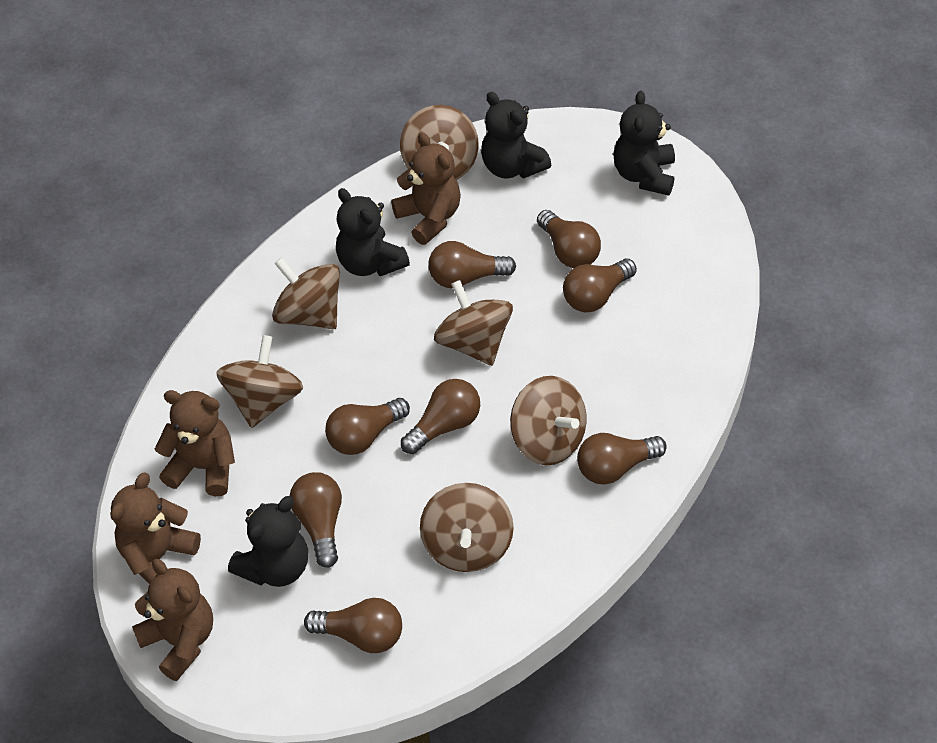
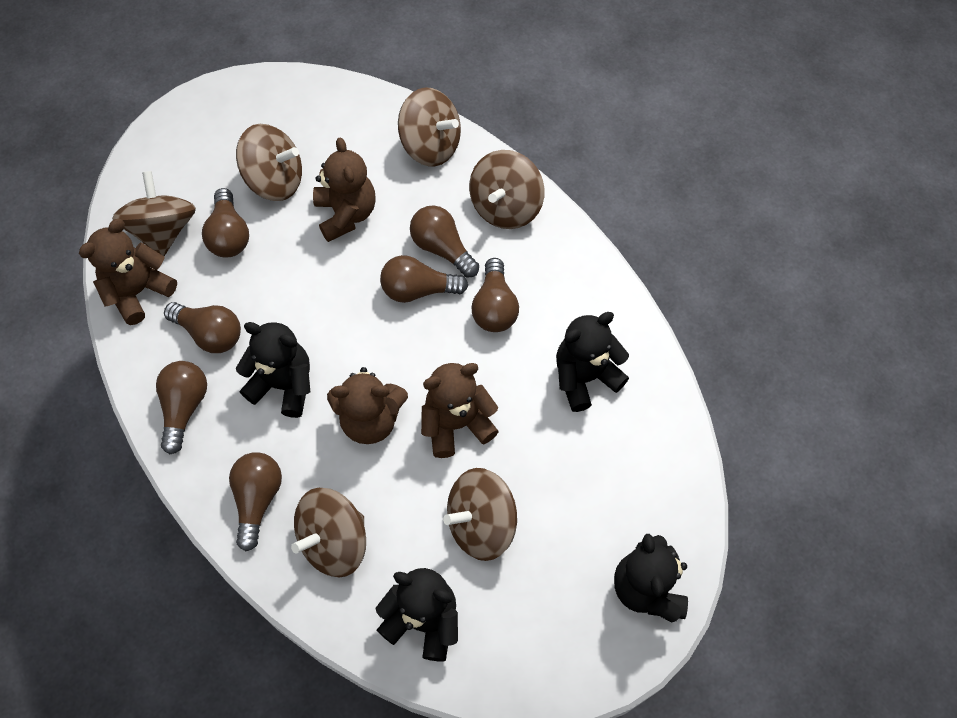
brown light bulb: [290,472,342,568] [304,598,402,653] [325,398,410,455] [401,379,480,454] [428,241,516,288] [537,210,601,268] [563,259,637,312] [577,433,667,485] = 8 -> [156,361,207,454] [164,302,241,353] [202,188,249,258] [229,452,282,551] [380,255,468,303] [410,205,479,277] [471,258,519,332] = 7

